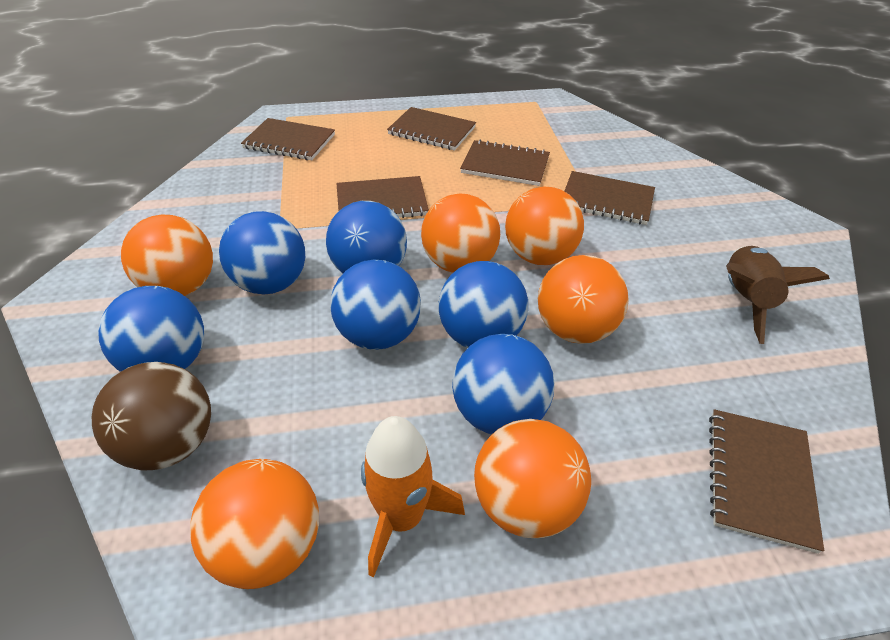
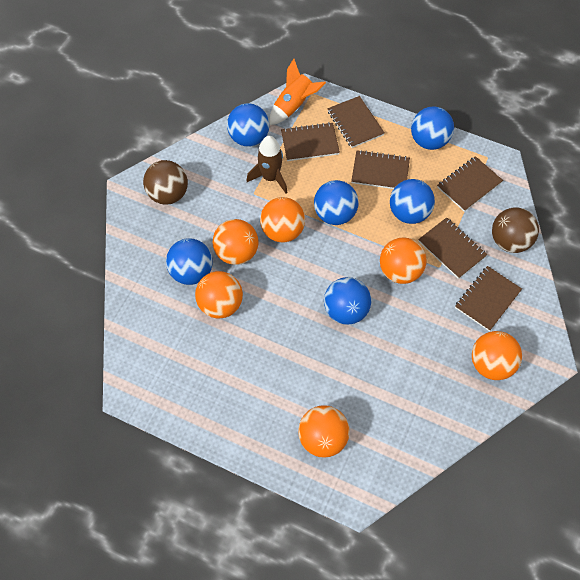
brown ball: [92,362,211,471] = 1 -> [143,160,188,205] [492,207,539,253] = 2

